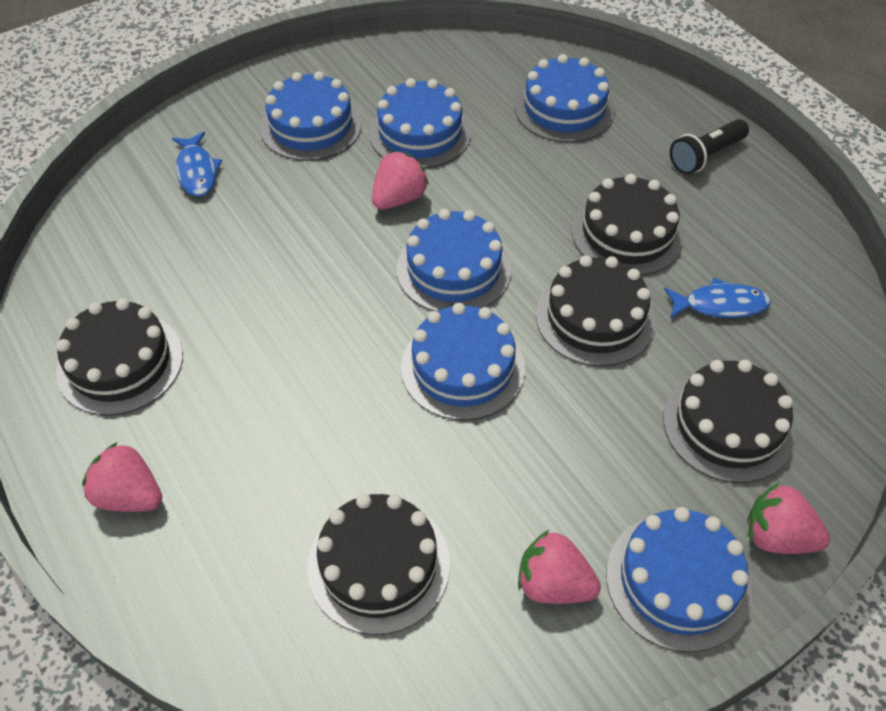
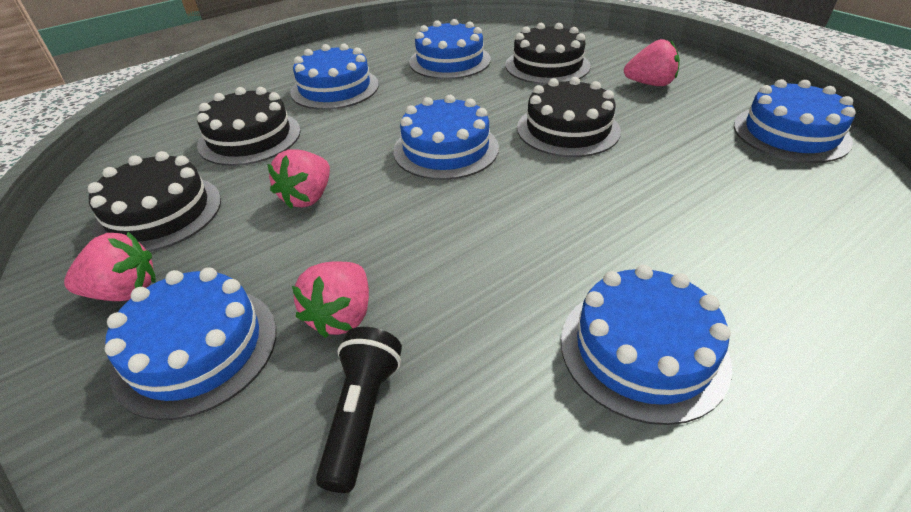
black cake: [56,298,183,416] [307,494,450,635] [536,255,656,366] [571,174,684,276] [663,360,795,483] = 5 -> [88,151,221,252] [197,87,301,166] [505,23,591,84] [517,77,621,157] = 4
blue fish: [172,132,222,196] [664,278,771,318] = 2 -> none = 0

